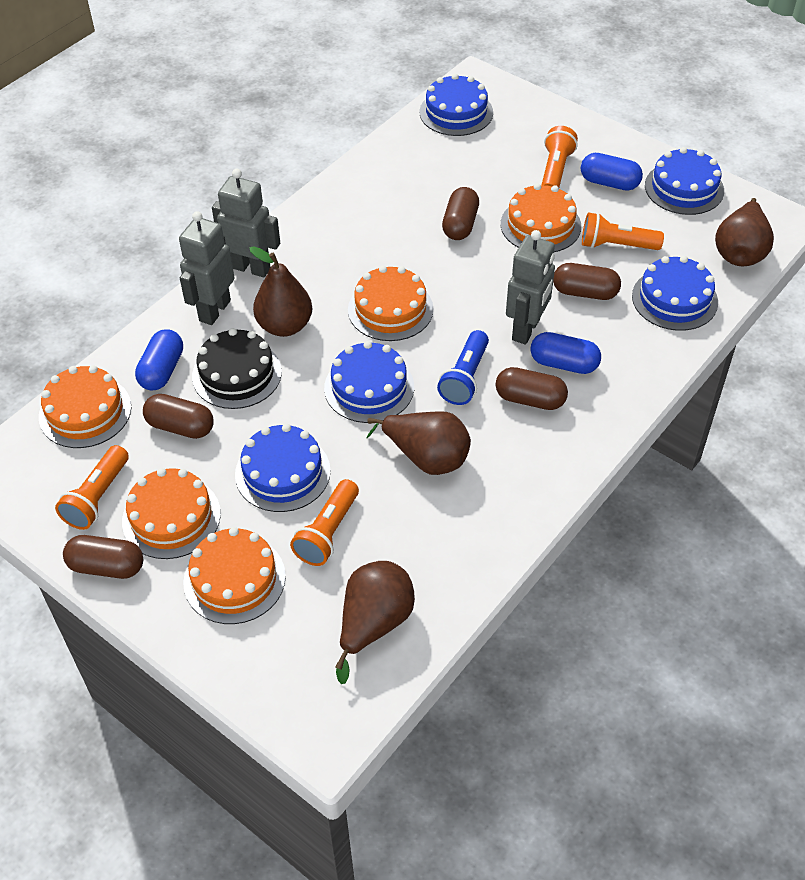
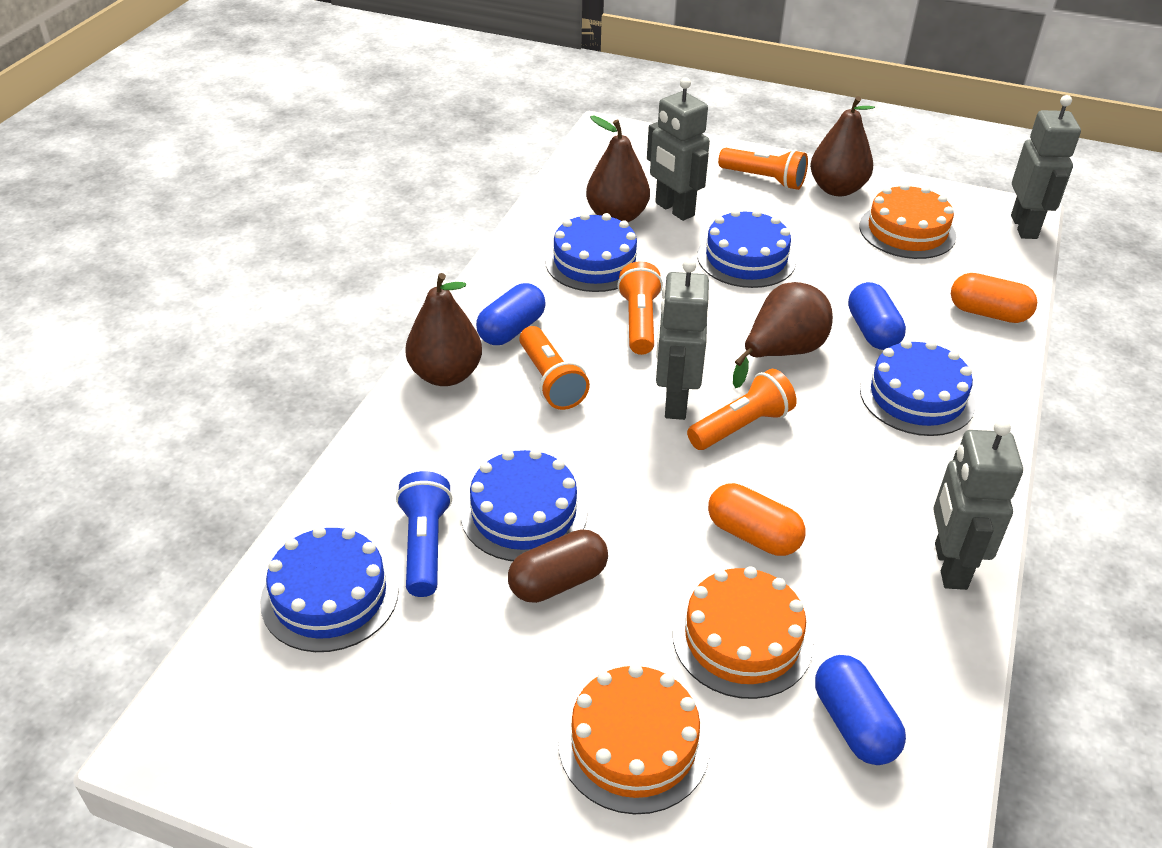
black cake: [192,328,282,409] = 1 -> none = 0
brown capsule: [63,535,143,579] [143,394,214,439] [442,187,479,240] [496,367,568,410] [553,263,621,300] = 5 -> [508,530,608,603] = 1
grey robot: [179,211,234,325] [212,169,280,278] [506,230,555,344] = 3 -> [647,77,710,221] [656,259,709,420] [933,420,1023,590] [1011,95,1081,239] = 4
orange cake: [39,365,131,448] [122,468,221,559] [183,527,286,624] [348,266,433,341] [501,183,581,252] = 5 -> [558,664,710,815] [673,566,813,699] [859,183,956,259] = 3
orange capsule: none = 0 -> [708,483,806,556] [951,273,1037,323] = 2

